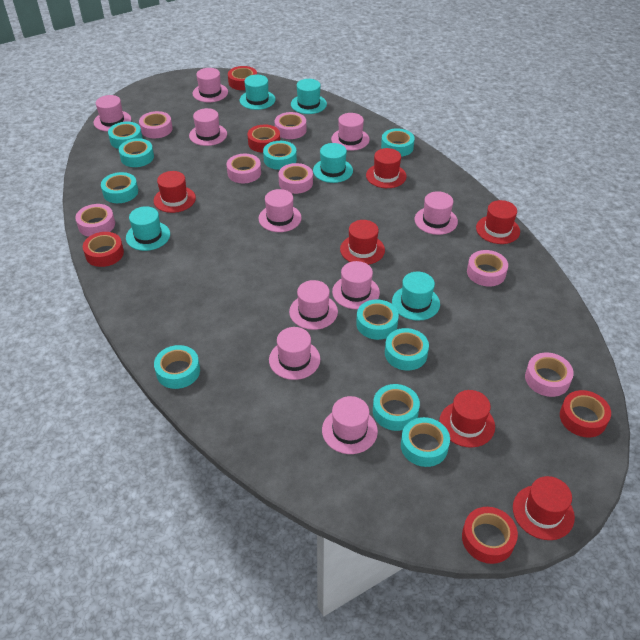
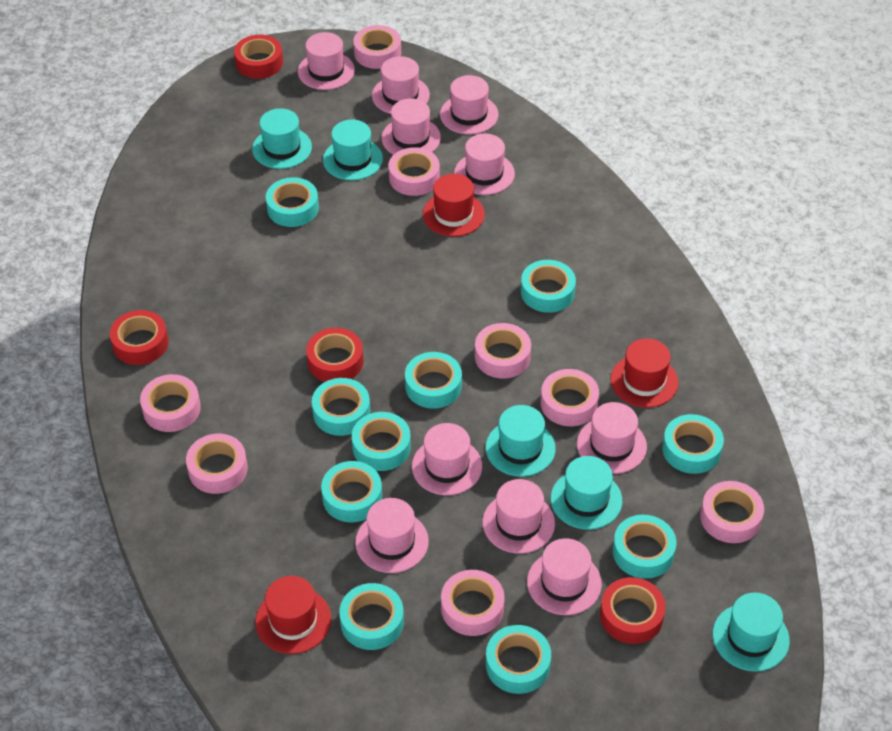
pink tape: [75,204,115,237] [139,111,173,138] [227,154,261,183] [275,112,306,139] [279,163,313,194] [467,250,508,286] [525,353,574,397] = 7 -> [140,374,201,432] [186,434,248,494] [353,25,401,69] [388,147,440,196] [441,570,505,636] [475,323,531,379] [541,369,599,426] [700,481,764,543] = 8
red hat: [153,171,196,213] [340,220,385,265] [366,148,407,188] [439,390,495,447] [476,200,520,244] [513,476,575,540] = 6 -> [255,576,331,654] [423,174,485,237] [610,338,679,408] = 3
red tape: [83,232,124,267] [228,66,257,90] [248,125,280,152] [462,507,518,564] [560,390,611,438] = 5 -> [110,310,169,365] [234,35,283,79] [306,328,364,382] [600,577,666,644] = 4

